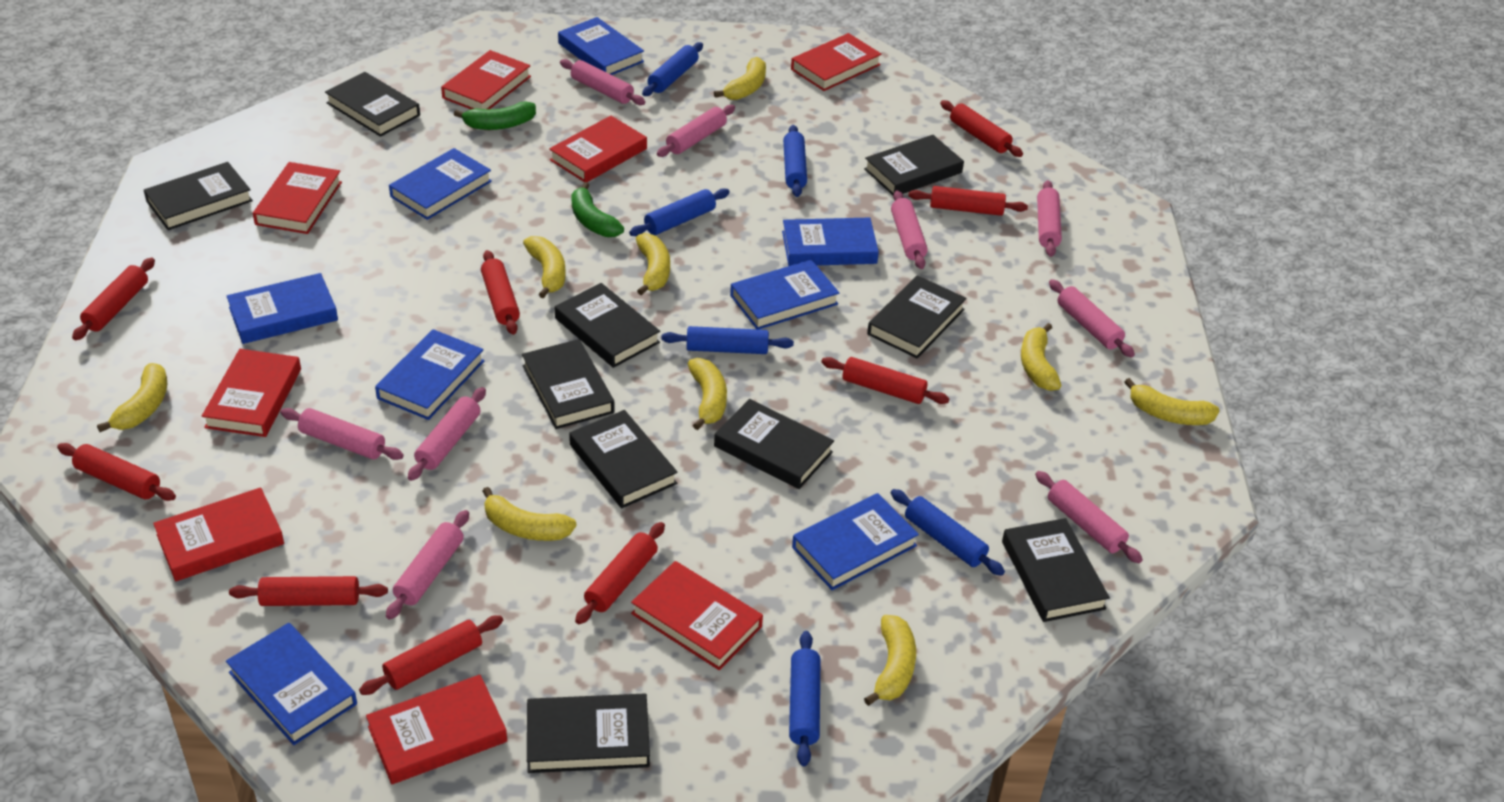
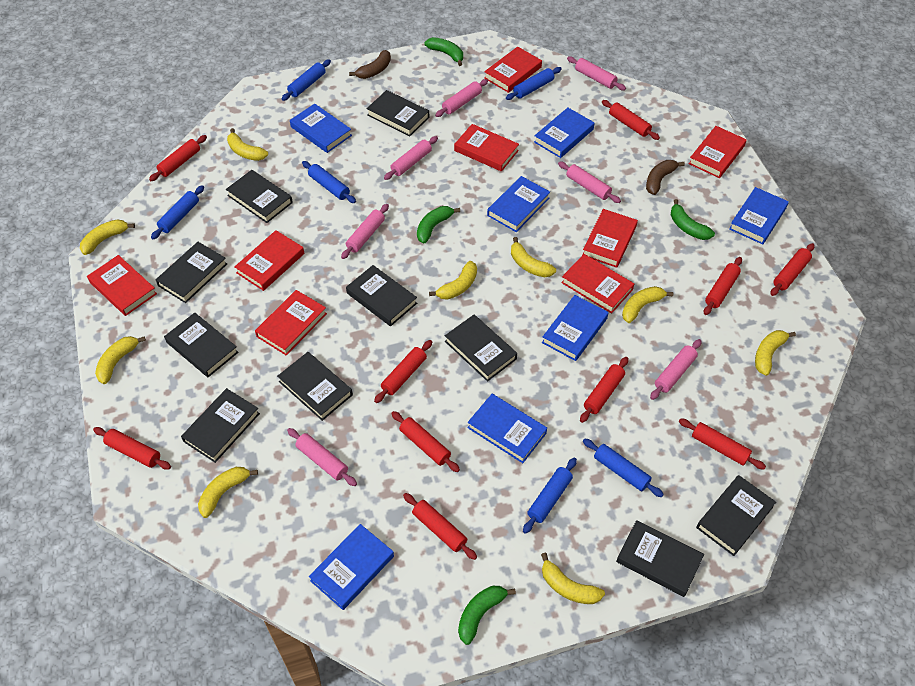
blue book: [226,623,357,745] [227,273,338,344] [375,329,484,420] [389,148,492,220] [558,17,644,75] [730,260,839,330] [782,217,879,266] [792,493,919,590] = 8 -> [290,104,352,153] [309,524,394,610] [467,394,547,463] [487,176,550,232] [534,107,595,158] [542,295,608,361] [729,187,789,245] = 7
brown banana: none = 0 -> [349,50,391,79] [646,160,685,195] = 2
green banana: [454,101,536,130] [571,182,624,237] = 2 -> [417,206,460,243] [424,37,463,66] [458,586,516,645] [671,199,715,240] = 4
pink rolling pin: [280,408,404,460] [386,510,469,620] [408,387,486,481] [560,59,646,105] [657,105,735,157] [891,190,928,269] [1035,471,1143,563] [1037,180,1062,257] [1049,279,1135,357] = 9 -> [287,428,357,486] [341,204,389,259] [384,136,438,180] [435,79,488,117] [558,161,621,203] [567,56,626,90] [650,339,702,400] = 7
red rolling pin: [57,443,176,501] [72,258,155,340] [229,576,388,606] [359,615,503,695] [481,250,520,335] [575,522,665,624] [821,357,949,404] [908,186,1028,216] [940,100,1023,157] = 9 -> [93,427,171,470] [149,135,207,181] [374,340,432,403] [391,411,460,472] [403,493,477,560] [580,357,628,423] [602,100,660,140] [679,418,766,470] [704,257,742,315] [771,243,814,296] = 10

